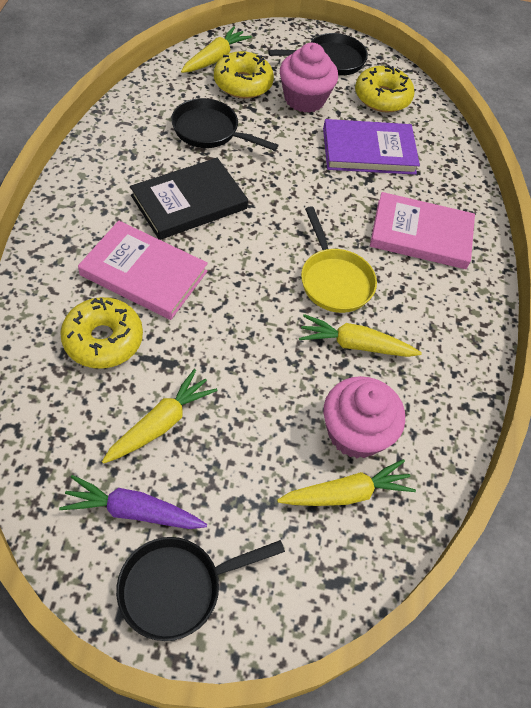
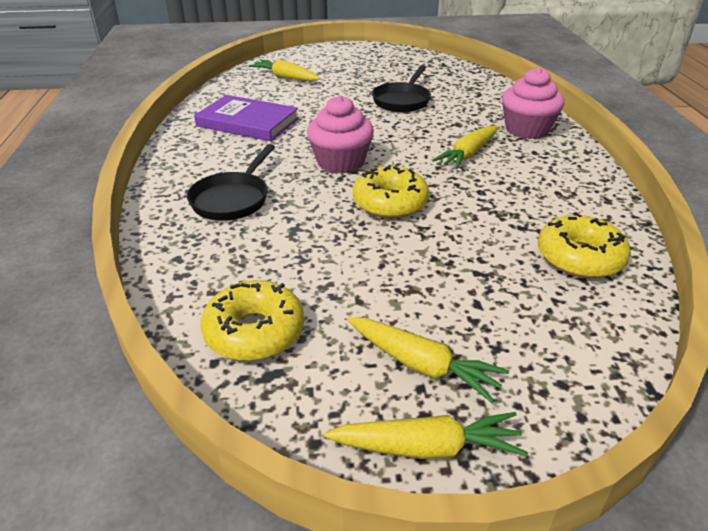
black book: [130,158,248,240] = 1 -> none = 0
black pan: [116,537,285,641] [171,98,278,151] [268,33,368,75] = 3 -> [187,144,275,221] [372,65,431,112] = 2
pink book: [78,221,208,320] [370,192,475,269] = 2 -> none = 0
purple carrot: [59,475,207,529] = 1 -> none = 0
yellow pan: [301,206,377,313] = 1 -> none = 0

